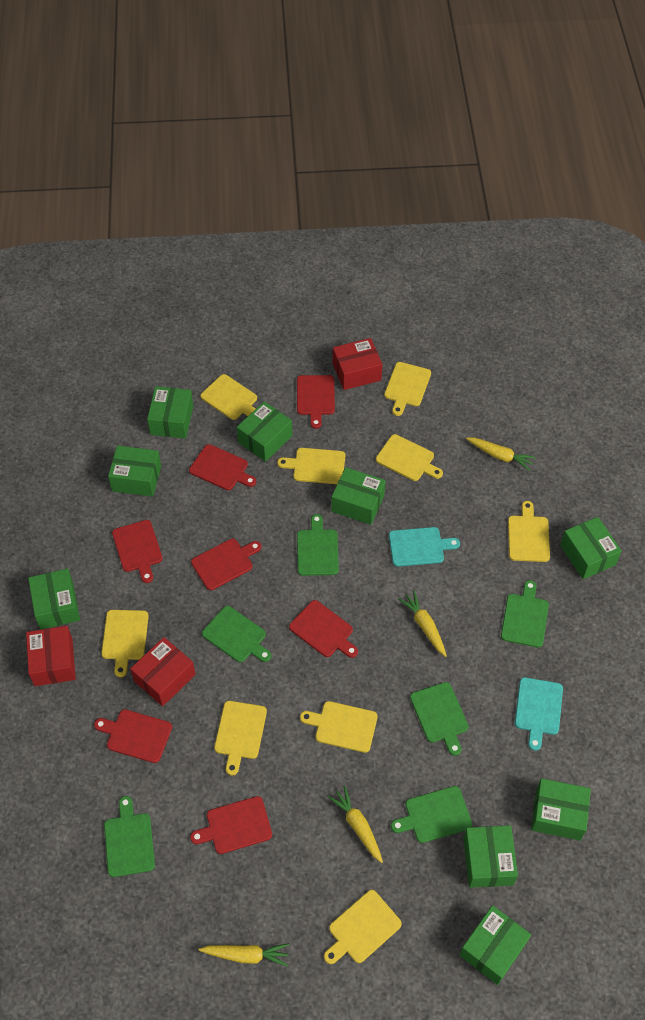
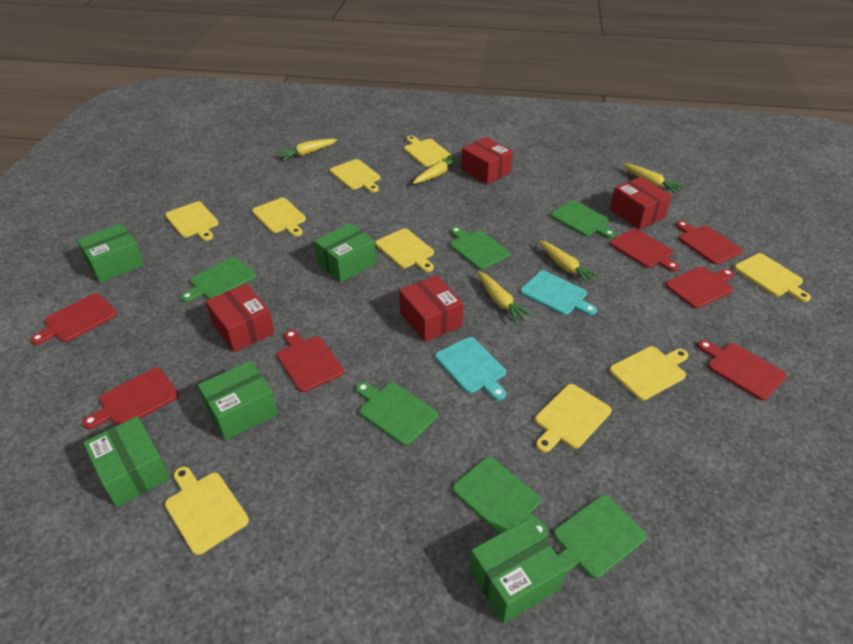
green box: [28,568,80,630] [108,445,161,497] [147,386,193,439] [237,401,293,462] [331,467,386,525] [460,905,531,985] [463,825,518,888] [531,778,591,841] [560,517,622,579] = 9 -> [77,224,145,283] [83,416,171,507] [198,360,278,441] [314,223,376,283] [469,518,567,624] = 5
red box: [26,626,76,686] [130,637,196,706] [333,338,382,390] = 3 -> [205,283,275,352] [399,275,463,342] [461,137,513,185] [610,177,672,229] = 4
yellow carrot: [199,943,289,967] [328,786,383,863] [398,590,447,657] [466,437,536,471] = 4 -> [277,139,337,160] [413,154,461,184] [478,271,533,323] [538,240,600,284] [623,164,685,194] = 5

